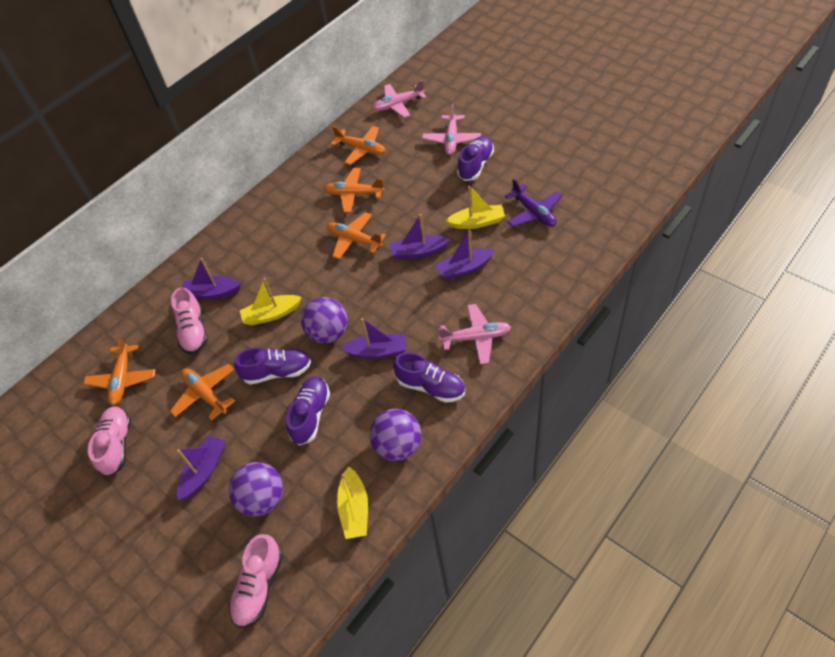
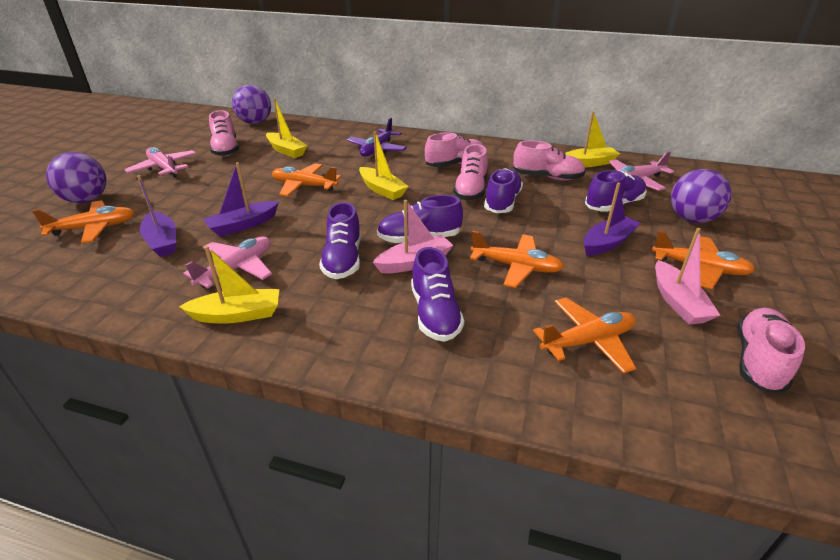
pink boat: none = 0 -> [373,200,453,274] [655,228,720,325] = 2
pink shoe: [88,406,131,476] [171,287,208,354] [229,534,283,628] = 3 -> [209,110,239,157] [425,132,485,167] [453,144,488,200] [513,140,585,181] [737,308,805,392] = 5
purple boat: [177,435,226,500] [182,258,241,299] [341,318,406,359] [390,214,450,259] [436,229,495,280] = 5 -> [137,175,176,257] [203,162,279,237] [583,183,640,256] = 3
purple shoe: [234,348,311,385] [286,376,330,445] [393,352,465,403] [457,136,494,181] = 4 -> [319,202,361,279] [377,195,463,243] [411,247,464,342] [484,168,523,213] [585,170,647,212] = 5
yellow boat: [240,278,302,326] [337,466,368,539] [445,186,505,229] = 3 -> [179,246,279,324] [266,98,307,158] [359,131,409,200] [565,111,620,168] = 4

